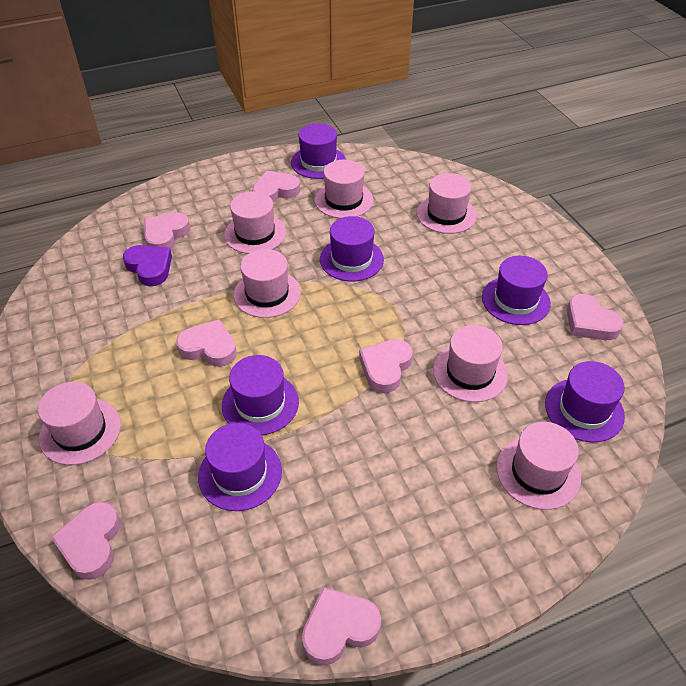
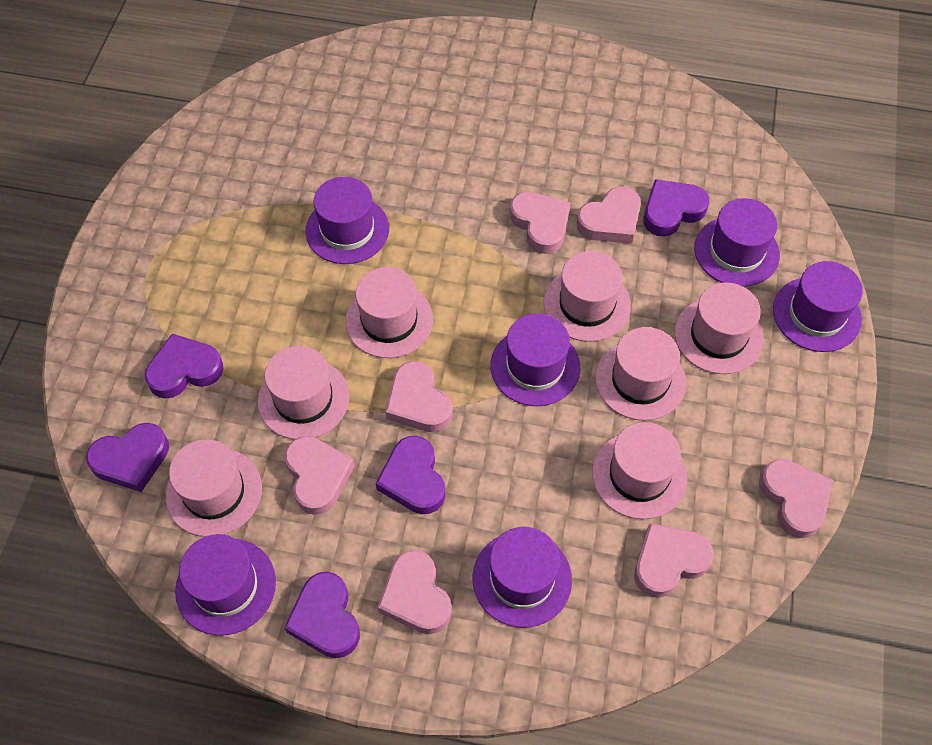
purple heart: [123,245,172,286] = 1 -> [86,423,169,492] [145,334,223,399] [284,571,360,658] [376,436,445,514] [643,179,709,236] = 5

